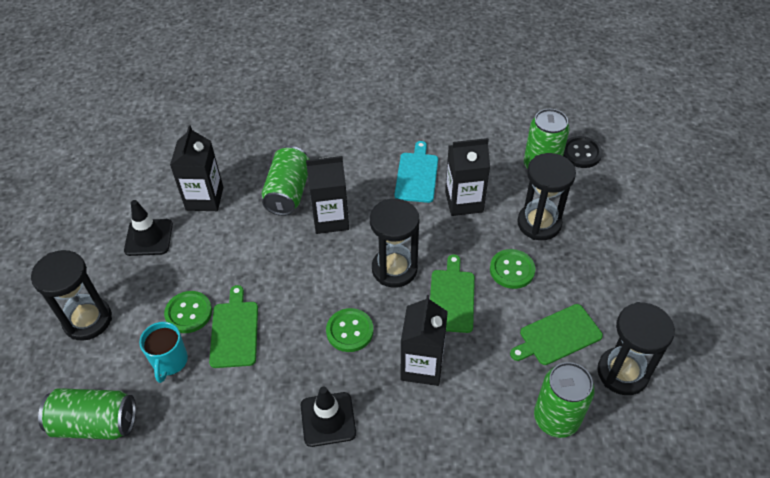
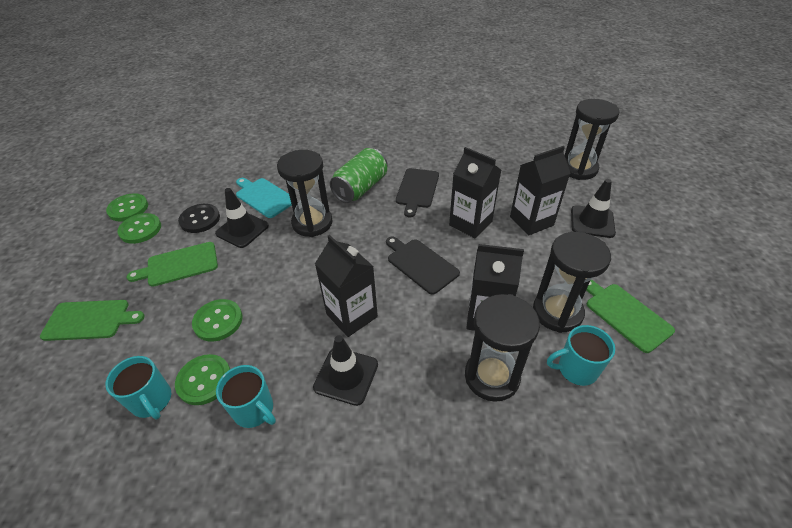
black cutting board: none = 0 -> [386,237,460,295] [396,168,439,217] = 2
black traffic cone: [124,200,173,256] [301,387,356,447] = 2 -> [215,188,269,248] [313,335,378,406] [571,179,616,238] = 3
green button: [164,291,212,333] [326,308,373,352] [490,249,535,289] = 3 -> [106,193,148,222] [117,213,161,244] [175,354,230,405] [192,299,243,342] = 4
green can: [38,388,136,440] [262,146,310,216] [524,109,570,169] [534,362,595,438] = 4 -> [330,148,388,203] = 1
turquoise mug: [139,322,188,383] = 1 -> [105,356,171,419] [216,365,276,428] [547,325,615,386] = 3

